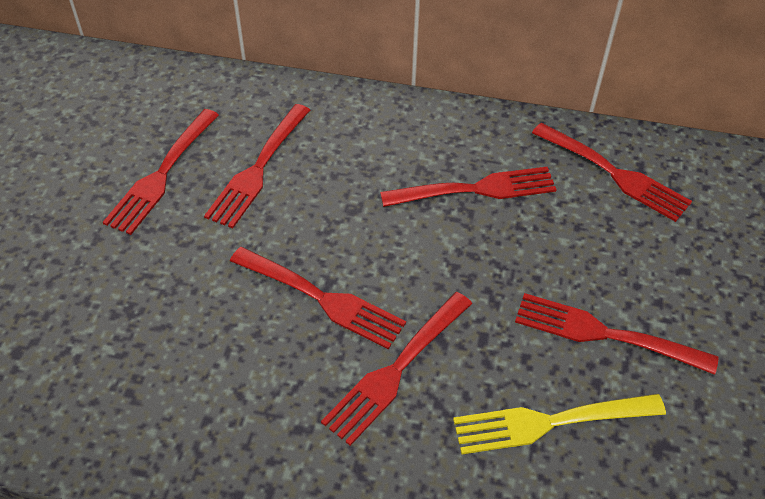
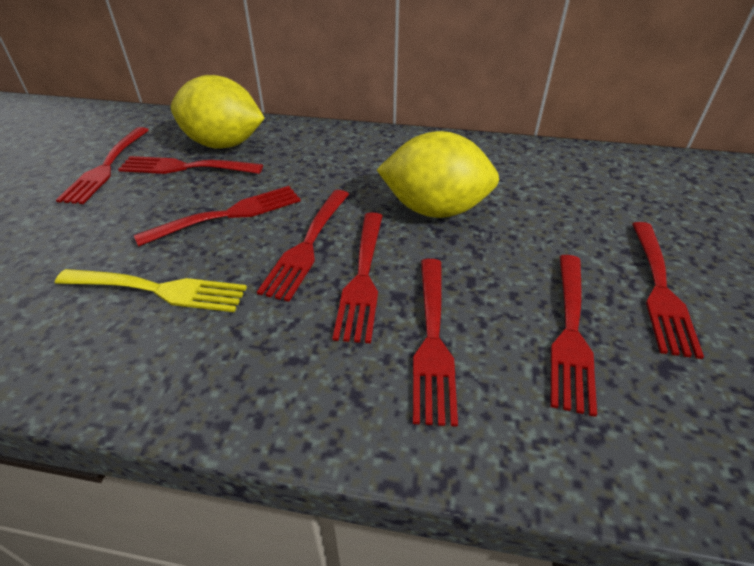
red fork: [103,109,219,235] [204,104,310,228] [230,247,406,349] [321,292,472,446] [380,167,557,207] [515,293,718,375] [532,123,692,222] = 7 -> [56,127,149,204] [118,156,263,174] [134,186,301,246] [257,190,349,302] [333,212,383,343] [413,259,458,427] [550,255,597,417] [632,222,704,359] = 8
yellow lemon: none = 0 -> [171,75,265,149] [377,131,499,218] = 2

